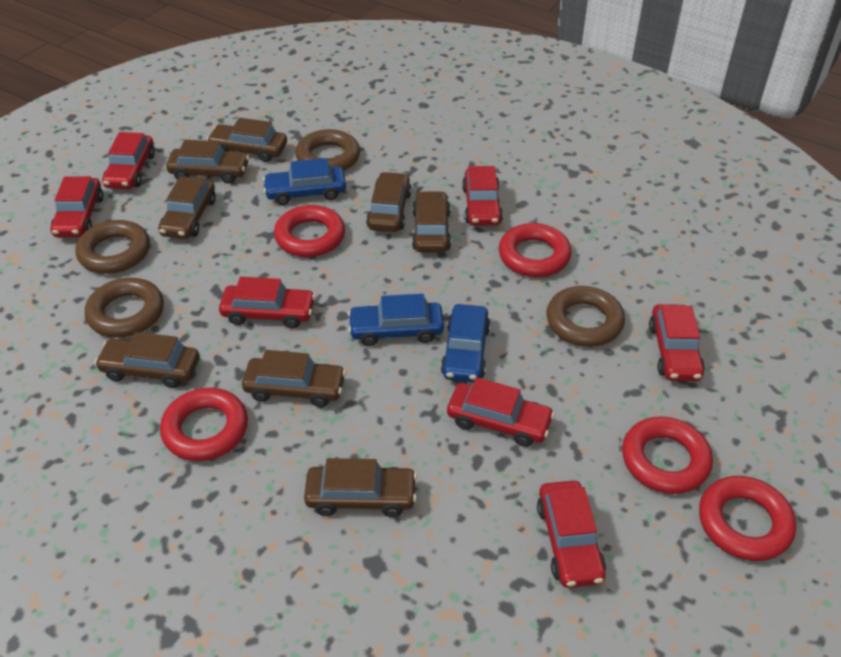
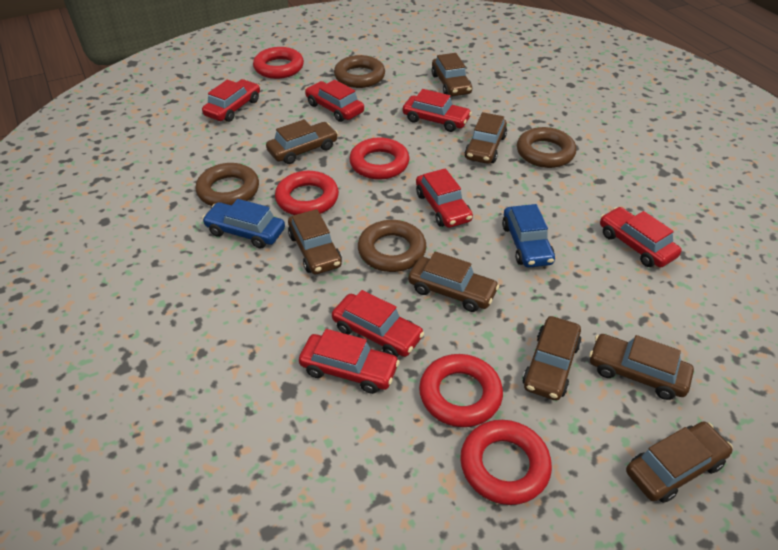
blue car: [263,158,346,205] [348,294,444,346] [441,304,491,382] = 3 -> [202,199,285,249] [502,204,555,268] = 2

